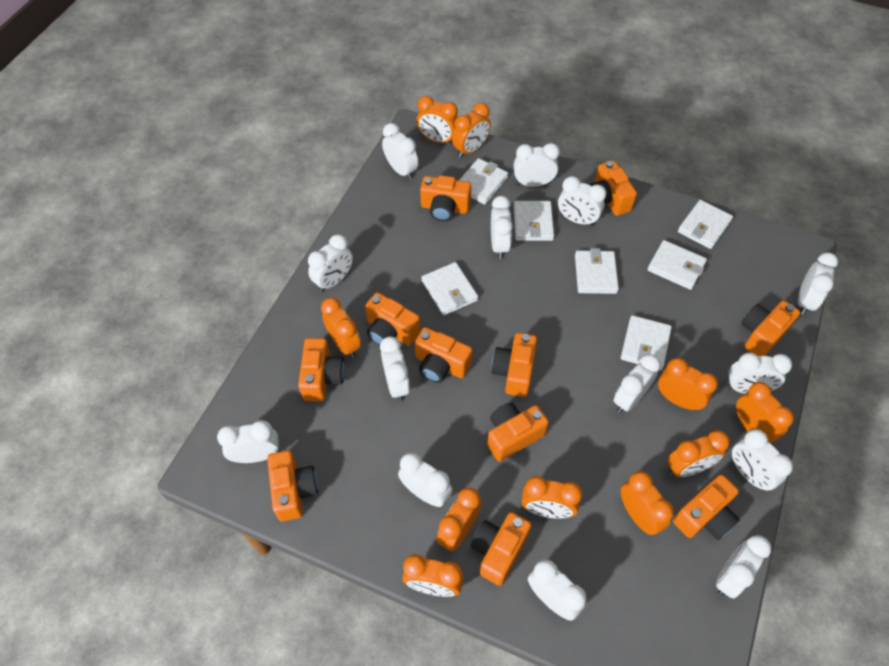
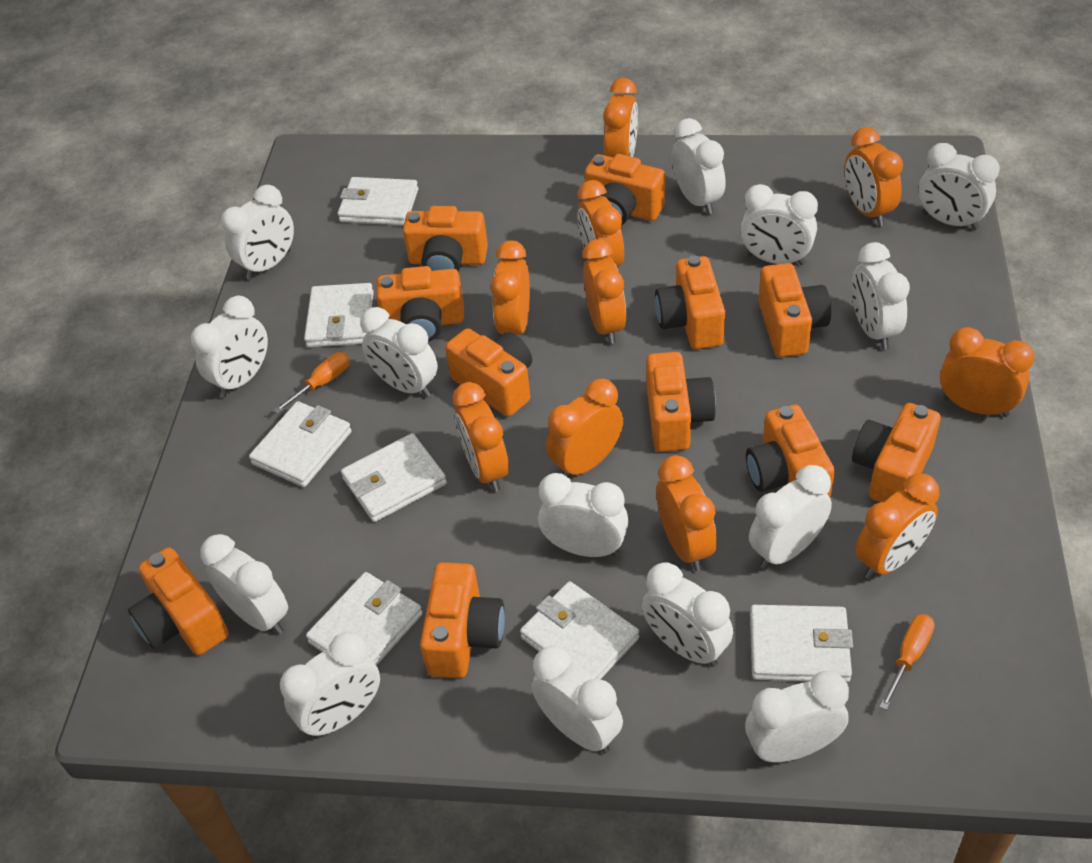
orange screwdriver: none = 0 -> [274,352,350,414] [879,614,935,710] = 2

